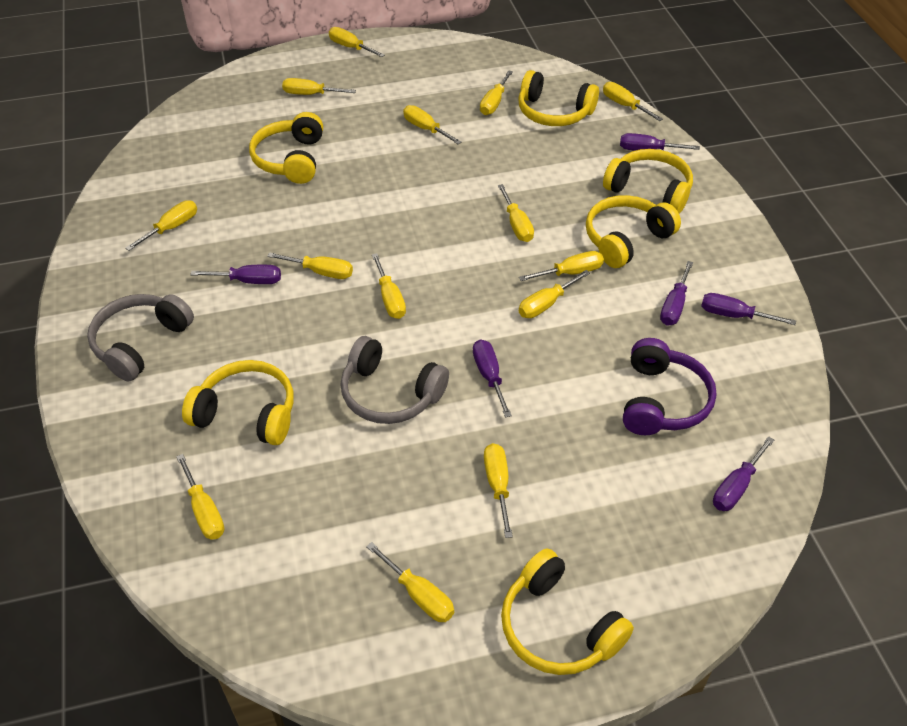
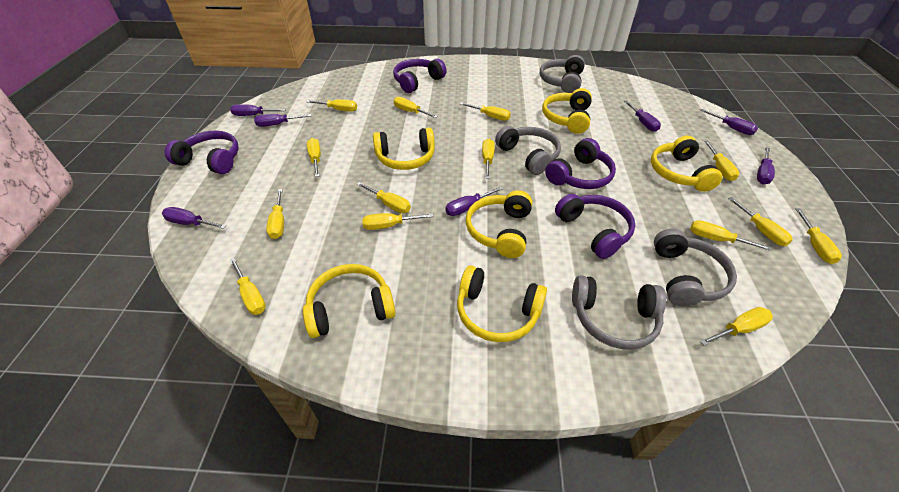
grey headphones: [87,294,194,382] [340,336,449,424] = 2 -> [495,126,561,175] [540,55,585,93] [572,275,666,350] [654,229,737,306] = 4
purple headphones: [623,338,716,435] = 1 -> [165,131,239,174] [393,59,446,93] [545,138,616,189] [555,194,635,259] = 4
purple screwdriver: [190,265,281,284] [473,340,512,417] [620,133,700,151] [660,261,693,326] [701,293,796,325] [713,436,774,511] = 6 -> [162,207,226,229] [230,104,286,116] [254,114,312,127] [445,186,504,216] [624,100,661,132] [700,109,758,135] [757,147,775,184] = 7

